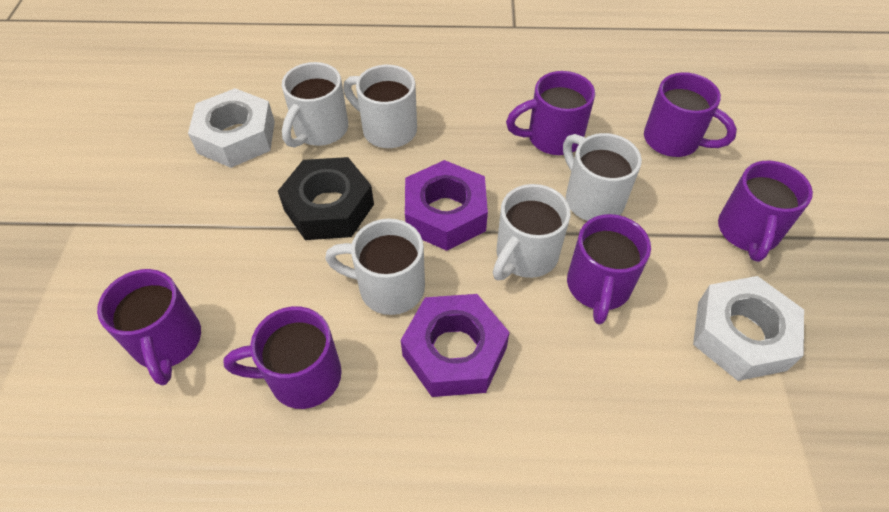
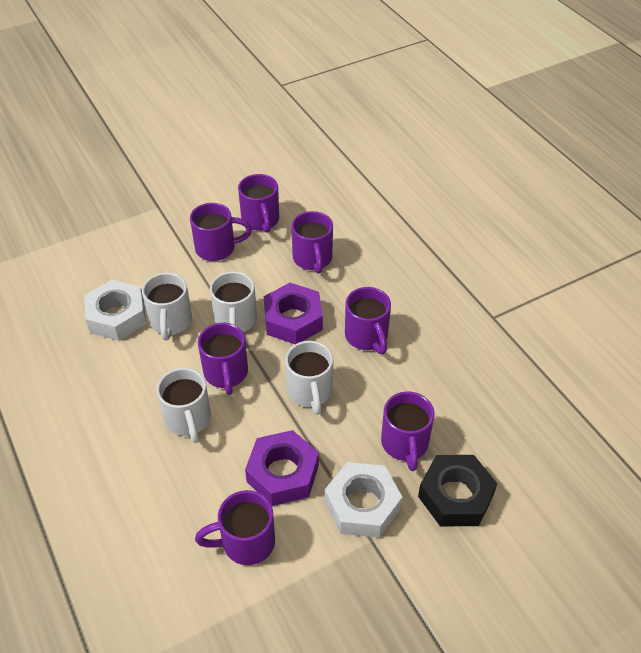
purple mug: [97,269,201,386] [224,306,342,409] [506,71,595,155] [567,214,651,324] [644,72,737,157] [718,161,813,262] = 6 -> [190,203,252,261] [195,490,275,565] [198,323,248,395] [238,174,279,233] [291,211,333,273] [345,287,391,354] [381,391,435,471] = 7
white mug: [282,62,348,148] [325,218,425,315] [343,65,417,148] [493,184,570,280] [563,133,642,221] = 5 -> [142,272,192,341] [156,368,211,443] [210,271,257,332] [285,341,333,415] = 4

